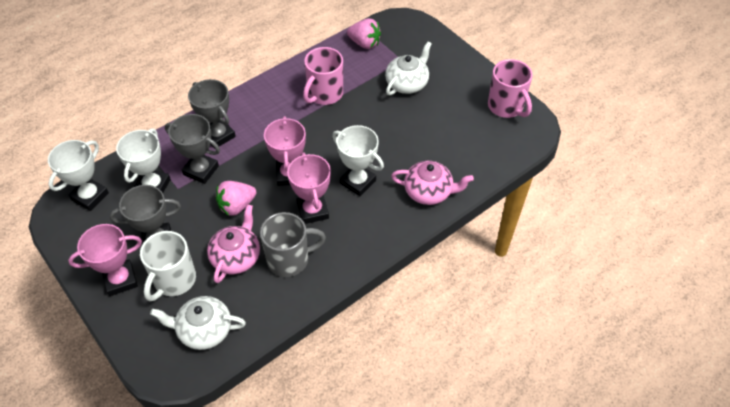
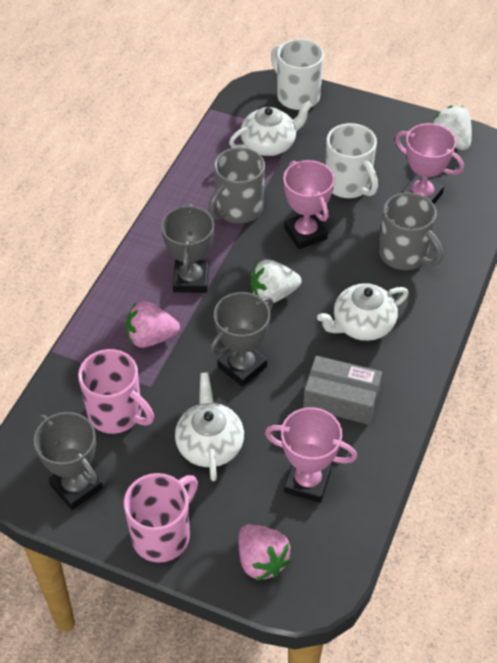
grey box: none = 0 -> [303,356,382,425] = 1
grey mug: [260,212,326,277] = 1 -> [208,147,265,223] [379,192,443,270] = 2
pink teapot: [207,204,260,283] [391,161,474,205] = 2 -> none = 0
white mug: [140,231,196,301] = 1 -> [271,39,324,110] [325,123,378,198] = 2
white strawberry: none = 0 -> [250,260,301,304] [433,106,472,150] = 2
white teapot: [150,296,246,350] [385,42,432,95] = 2 -> [175,372,244,481] [229,101,313,156] [317,283,409,341] = 3
white trophy: [48,140,109,211] [116,128,171,193] [332,125,384,196] = 3 -> none = 0

